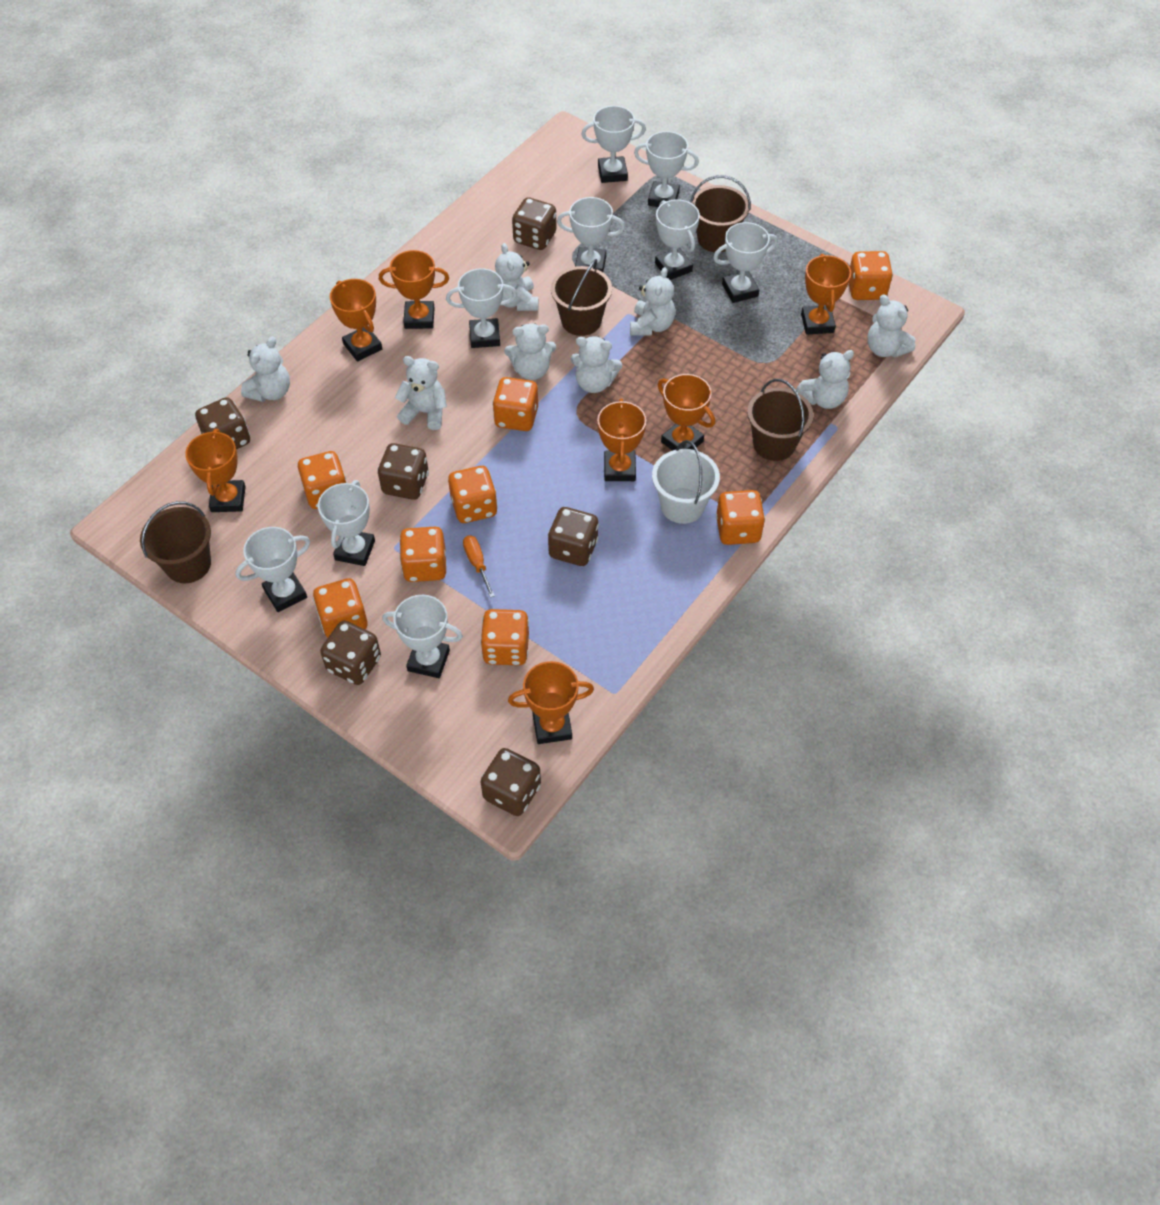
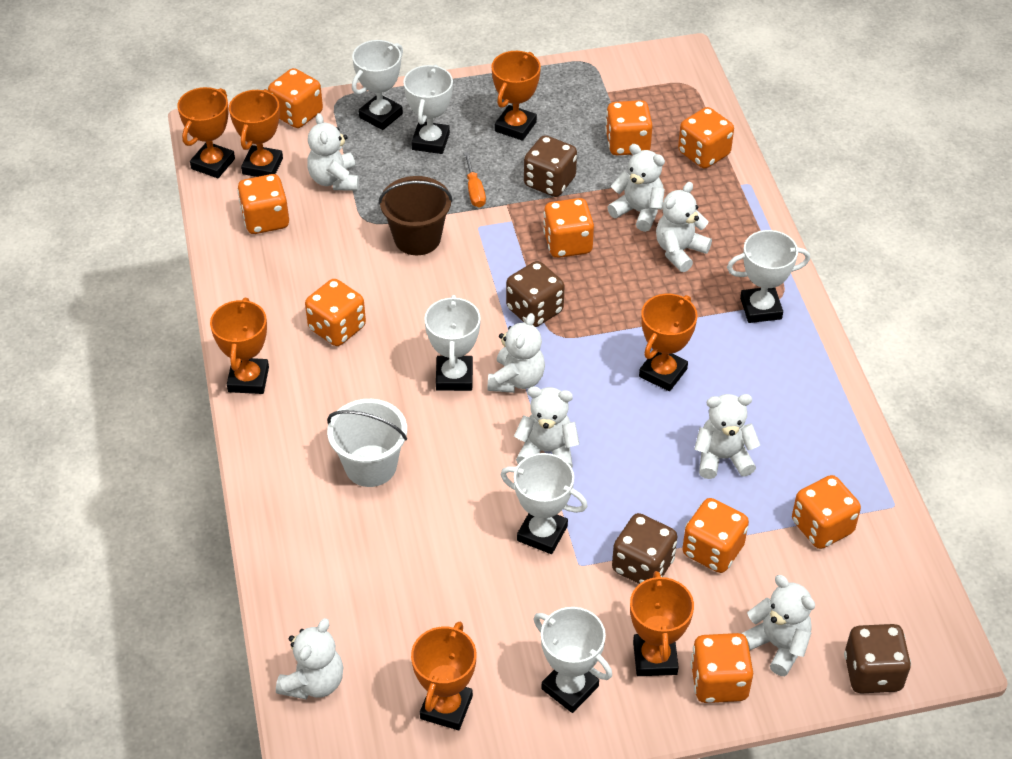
brown bucket: [140,501,211,583] [551,259,612,336] [690,175,751,252] [747,379,813,461] = 4 -> [379,176,453,255] = 1
brown dice: [195,397,250,449] [320,621,381,685] [378,443,429,500] [481,748,541,816] [512,197,557,250] [548,507,599,566] = 6 -> [506,261,564,327] [524,135,577,197] [612,513,677,584] [844,624,911,693] = 4
orange dice: [298,451,347,509] [313,578,368,638] [399,527,446,582] [448,466,498,523] [480,609,529,665] [492,377,538,431] [716,490,765,545] [849,251,893,300] = 8 -> [237,174,289,234] [268,68,323,128] [305,279,366,346] [543,198,594,258] [605,100,653,156] [678,107,734,169] [682,498,749,573] [690,633,753,703] [792,475,861,549] = 9
white trophy: [235,527,310,612] [318,480,375,566] [382,595,463,678] [446,268,517,348] [557,197,625,272] [582,106,646,183] [634,131,699,207] [655,199,700,280] [713,222,778,303] = 9 -> [352,40,403,130] [403,65,453,154] [424,295,481,391] [500,453,587,554] [534,607,612,713] [727,230,810,323] = 6

